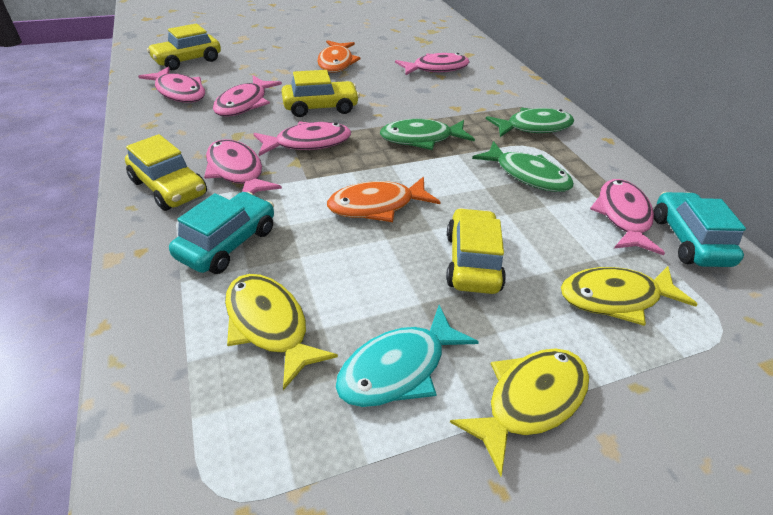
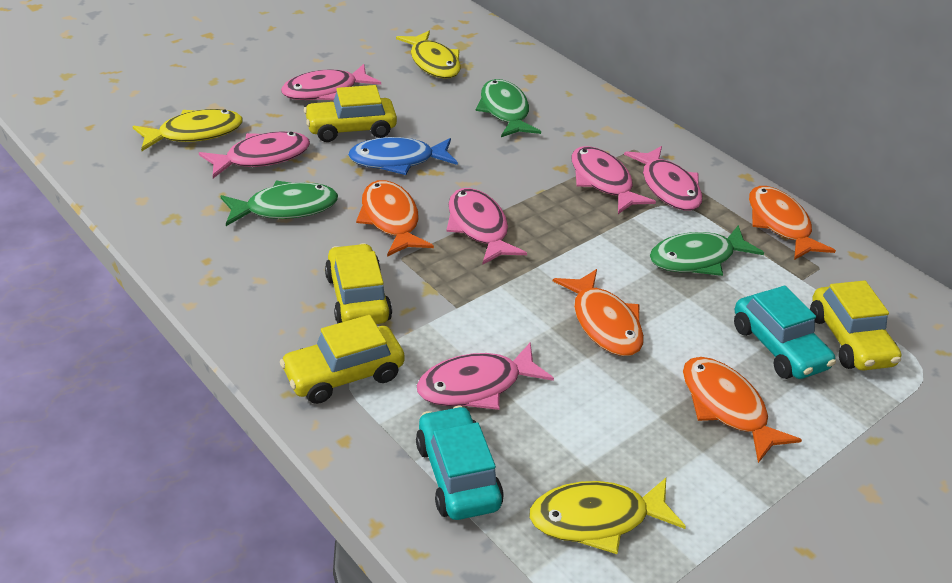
blue fish: none = 0 -> [348,137,458,175] = 1
orange fish: [317,40,361,73] [327,176,440,222] = 2 -> [356,180,434,257] [553,269,644,356] [683,357,802,463] [749,186,836,260] = 4
turquoise fish: [336,305,479,407] = 1 -> none = 0

